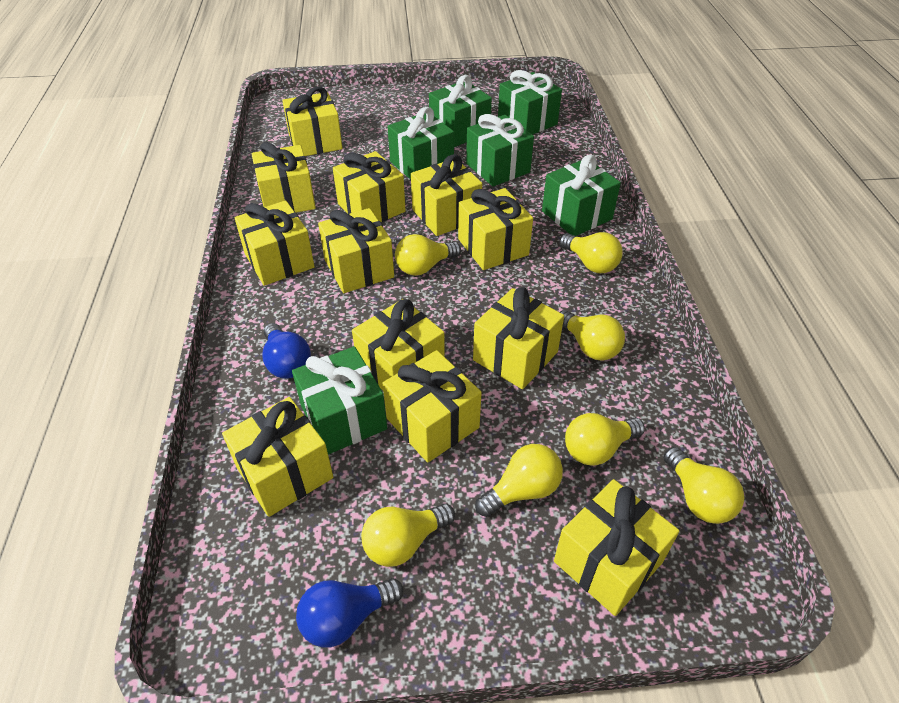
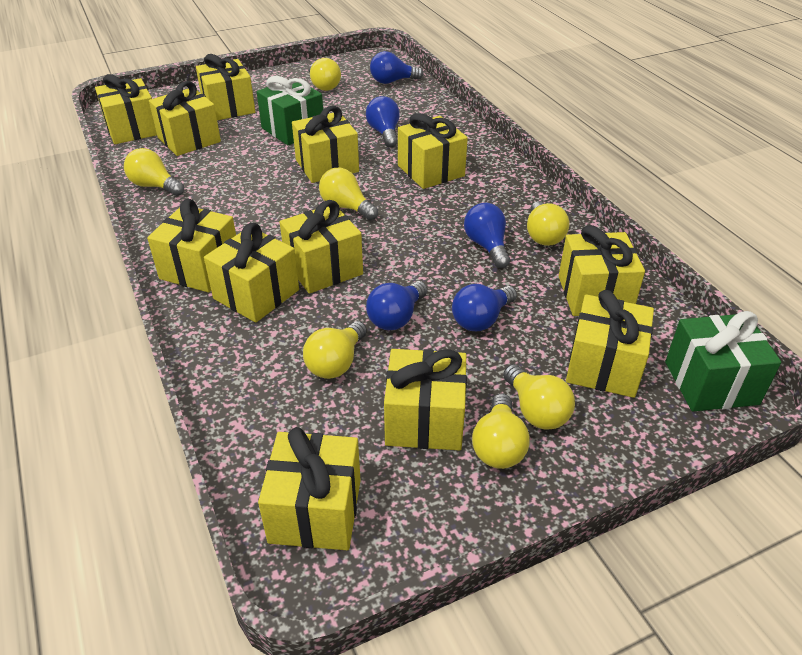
blue light bulb: [262,323,311,379] [296,578,403,648] = 2 -> [366,96,400,148] [366,281,427,330] [370,51,424,84] [452,284,517,331] [464,203,510,268] = 5
green gift: [292,346,387,455] [387,107,454,180] [429,75,492,147] [466,114,534,187] [498,70,562,135] [542,154,621,236] = 6 -> [257,76,323,145] [665,311,781,411] = 2

